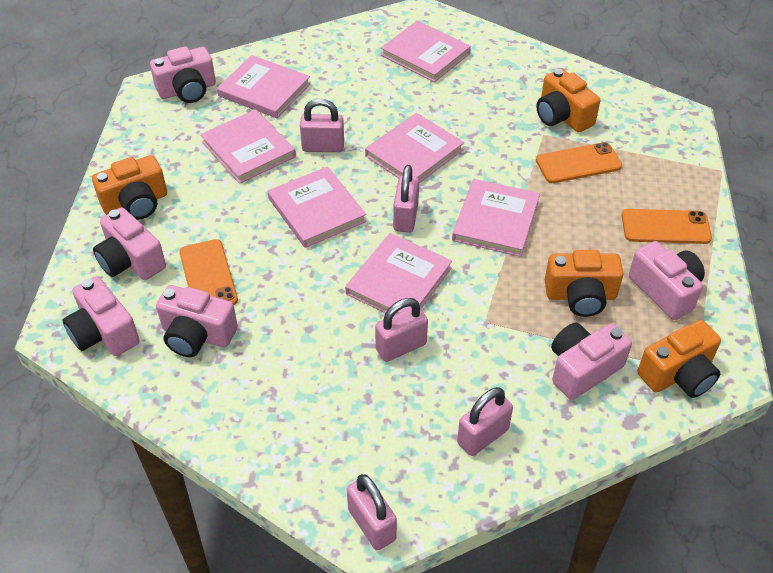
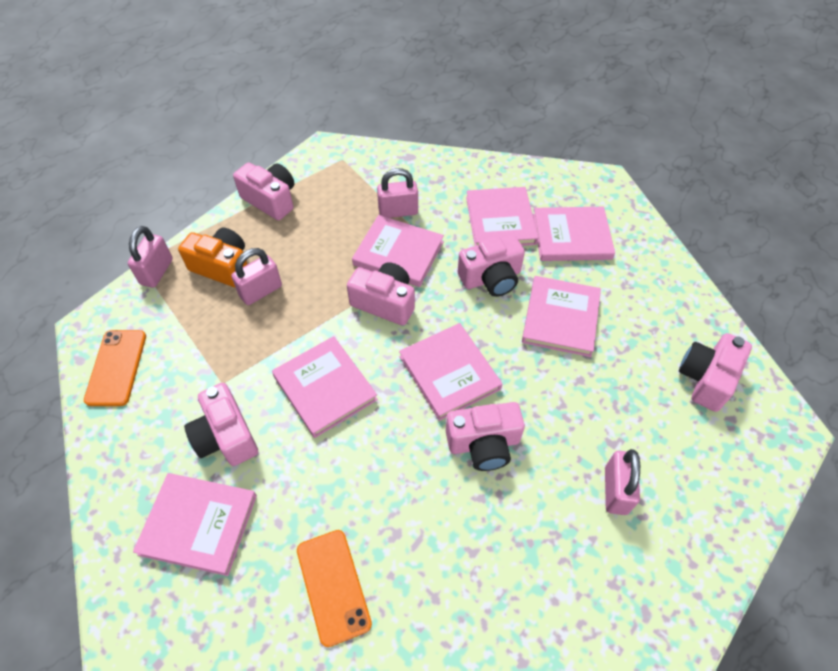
orange camera: [92,155,167,220] [536,69,600,132] [545,250,624,317] [638,320,721,398] = 4 -> [178,228,248,288] = 1
orange phone: [179,239,238,305] [536,142,622,183] [622,209,712,244] = 3 -> [84,330,146,406] [297,530,372,647] = 2
pink padlock: [300,98,344,152] [347,474,397,550] [375,298,428,362] [393,165,419,233] [457,387,513,456] = 5 -> [128,226,173,288] [231,248,282,305] [377,168,418,218] [605,449,640,515] = 4

